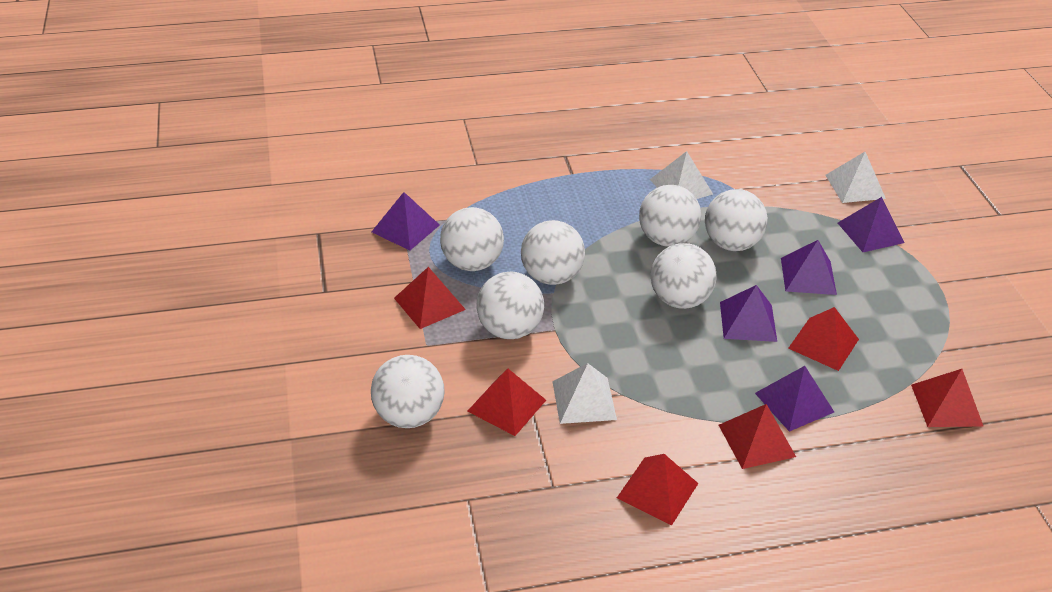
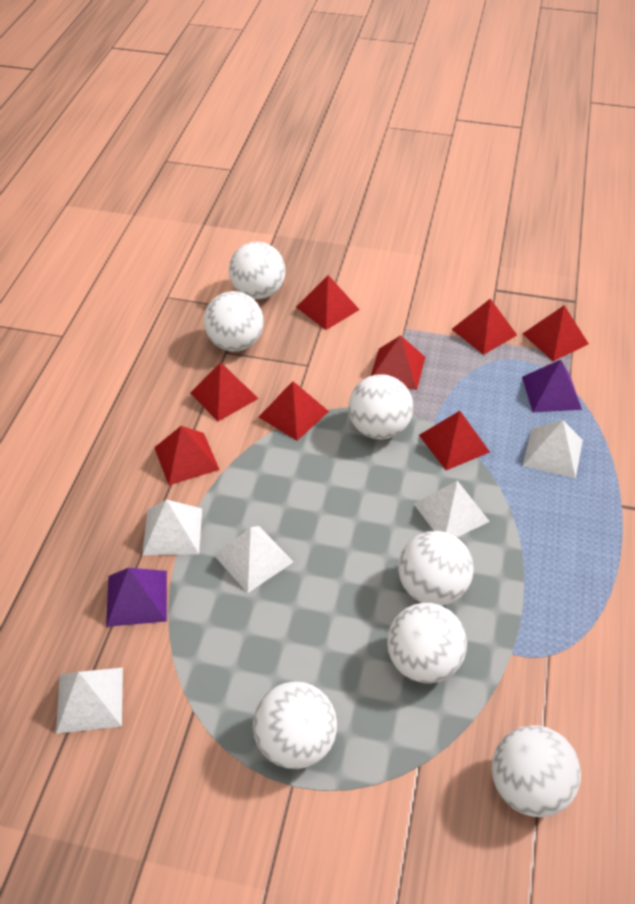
purple pyramid: [372,192,440,250] [720,285,777,342] [755,366,834,432] [781,240,837,295] [838,197,904,252] = 5 -> [106,568,167,627] [522,360,582,412] = 2
red pyramid: [394,267,466,329] [467,369,546,436] [617,454,698,525] [719,404,796,469] [788,307,859,371] [911,369,983,427] = 6 -> [154,426,220,485] [190,362,259,421] [259,381,329,441] [296,275,360,330] [371,335,425,390] [419,411,490,470] [451,299,517,355] [522,305,589,361] = 8
white pyramid: [552,363,617,424] [650,151,713,199] [825,152,886,203] = 3 -> [56,668,123,734] [142,500,202,555] [214,526,293,593] [414,481,490,537] [523,420,583,479] = 5

